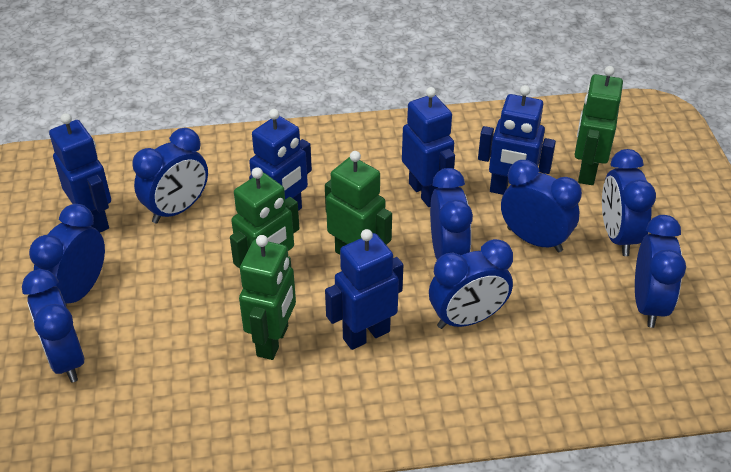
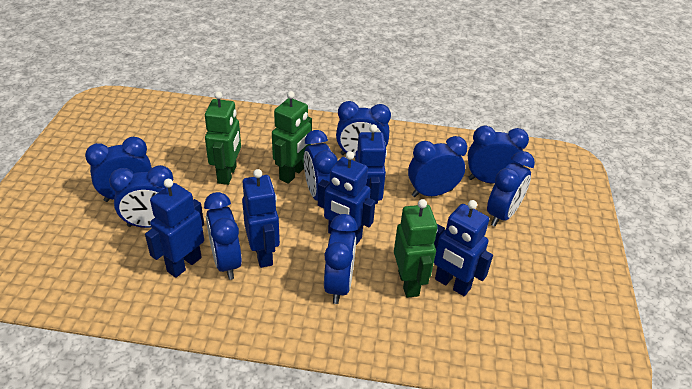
blue clock: [22,269,84,383] [29,204,105,305] [132,128,208,223] [429,239,513,329] [430,168,473,259] [501,160,582,252] [602,149,656,256] [635,215,686,328] = 8 -> [85,137,152,202] [109,165,173,228] [204,192,242,280] [304,130,337,209] [324,214,357,304] [336,101,391,157] [408,136,467,197] [468,126,529,183] [487,151,535,226] = 9
green robot: [230,167,300,269] [239,235,296,360] [325,151,392,255] [575,66,623,185] = 4 -> [205,91,241,185] [272,91,312,184] [394,199,438,298] = 3

